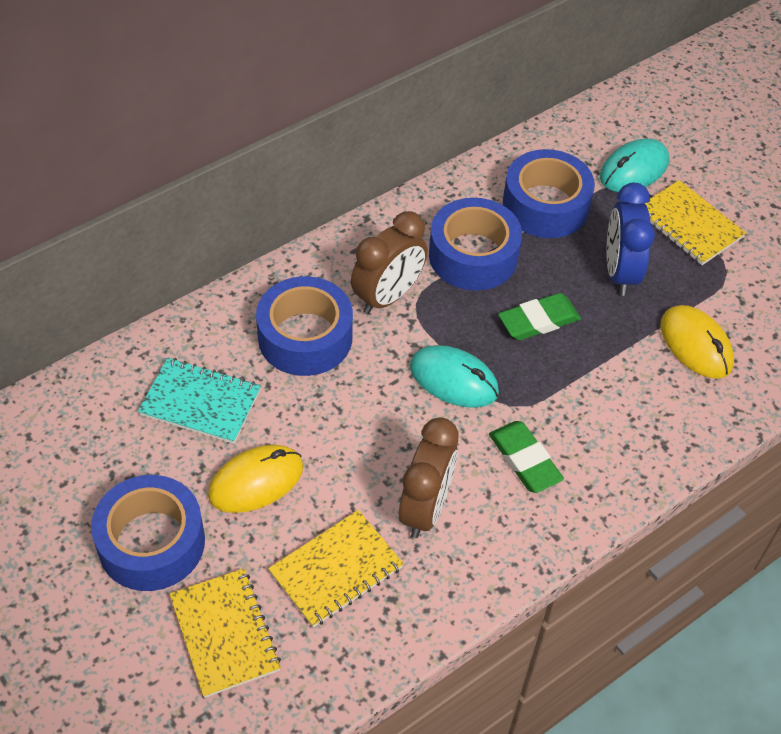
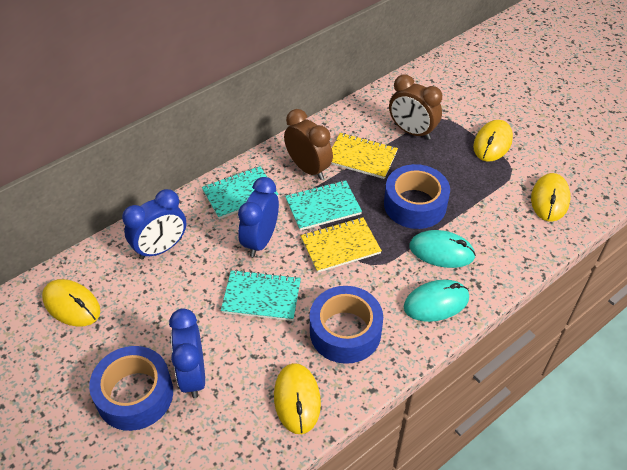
blue clock: [607,183,655,296] = 1 -> [122,189,186,260] [169,308,205,398] [238,177,279,257] = 3
blue tape: [91,475,205,591] [256,276,353,376] [429,198,522,291] [503,149,595,238] = 4 -> [89,346,173,431] [310,286,383,364] [384,164,450,229] = 3
green eraser: [489,421,564,493] [498,293,581,340] = 2 -> none = 0
turquoise notebook: [138,358,261,444] = 1 -> [202,166,279,219] [221,270,301,321] [285,180,362,230] = 3
yellow mouse: [208,445,303,513] [661,305,734,379] = 2 -> [42,279,101,327] [274,363,321,434] [473,120,513,162] [531,173,570,222] = 4
yellow notebook: [170,568,281,698] [268,510,404,628] [645,180,746,265] = 3 -> [301,217,382,273] [331,133,398,179] = 2

